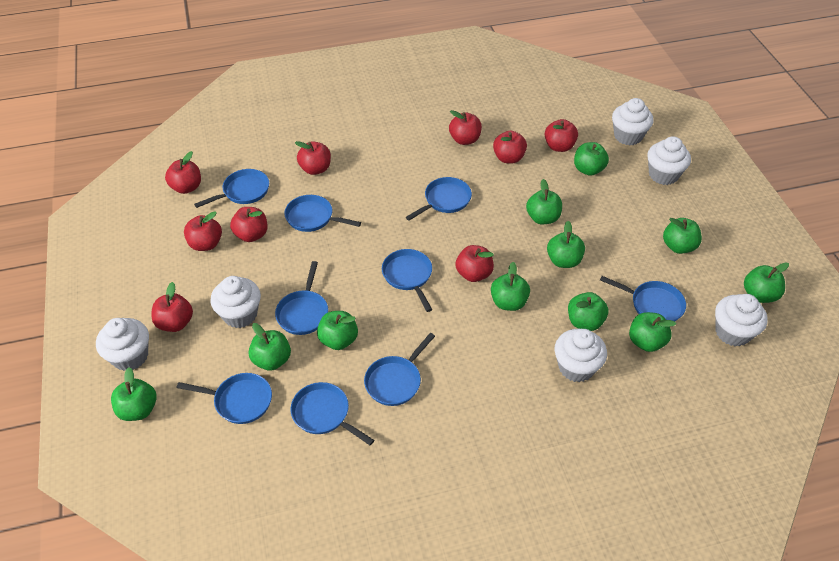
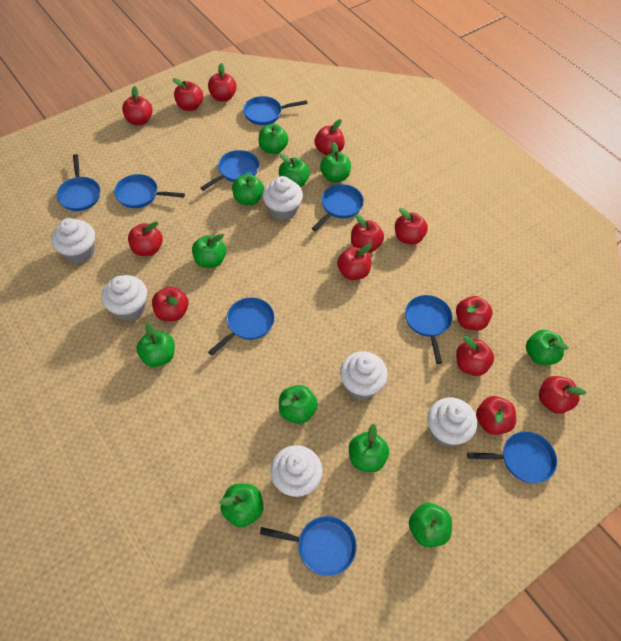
red apple: [151,282,193,332] [165,151,201,194] [184,211,222,251] [230,207,267,242] [295,141,331,175] [449,110,482,145] [456,245,494,282] [493,131,527,164] [545,119,578,152] = 9 -> [122,86,153,125] [128,222,163,256] [152,287,189,321] [173,78,203,111] [208,63,237,101] [315,119,345,156] [337,244,372,280] [351,214,384,253] [395,208,428,245] [456,296,493,331] [456,336,494,376] [476,396,516,435] [539,376,587,414] = 13

